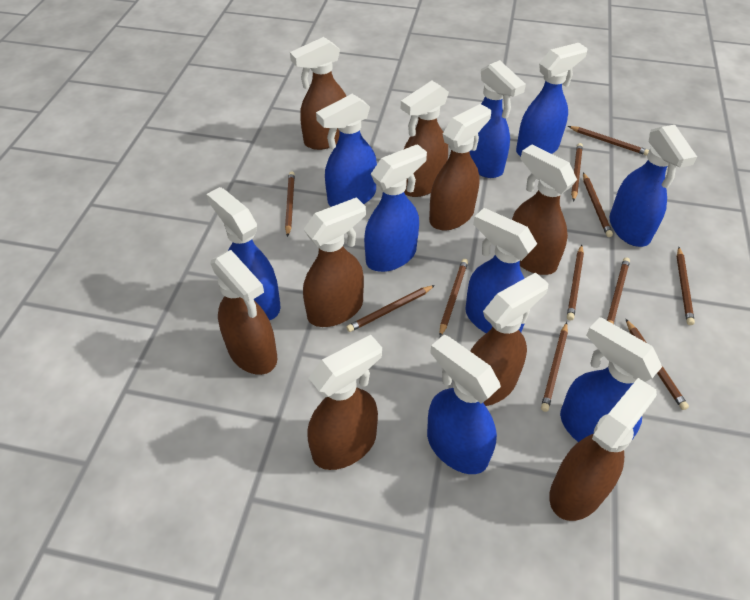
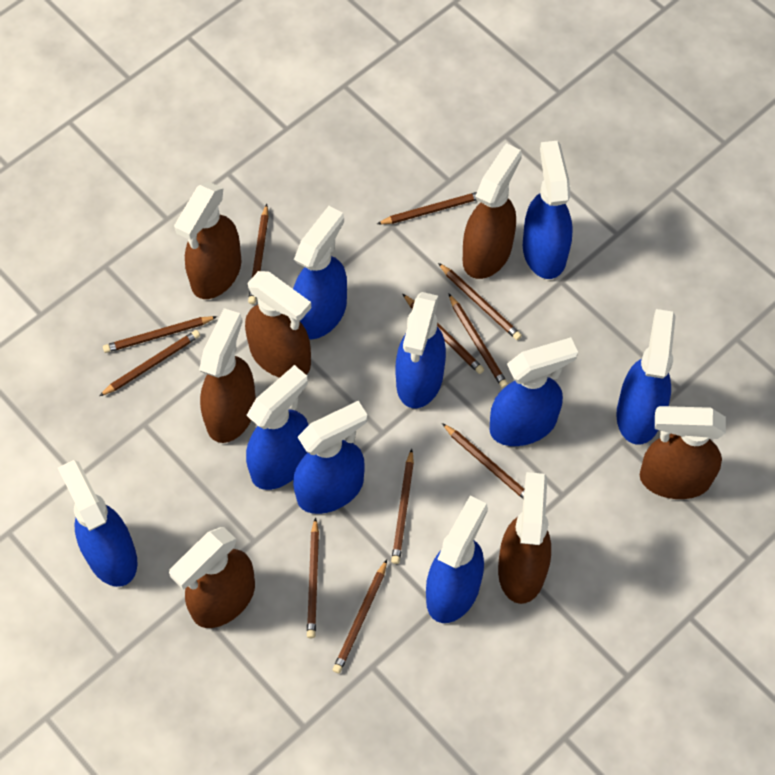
brown spray bottle: [210,250,277,375] [290,37,346,150] [303,197,366,327] [307,335,382,470] [401,80,449,197] [429,104,491,230] [470,272,549,406] [512,145,577,275] [549,378,657,521] = 9 -> [169,527,255,628] [174,182,241,299] [199,308,256,443] [245,271,311,378] [463,143,522,279] [498,472,551,604] [640,406,726,499] = 7

